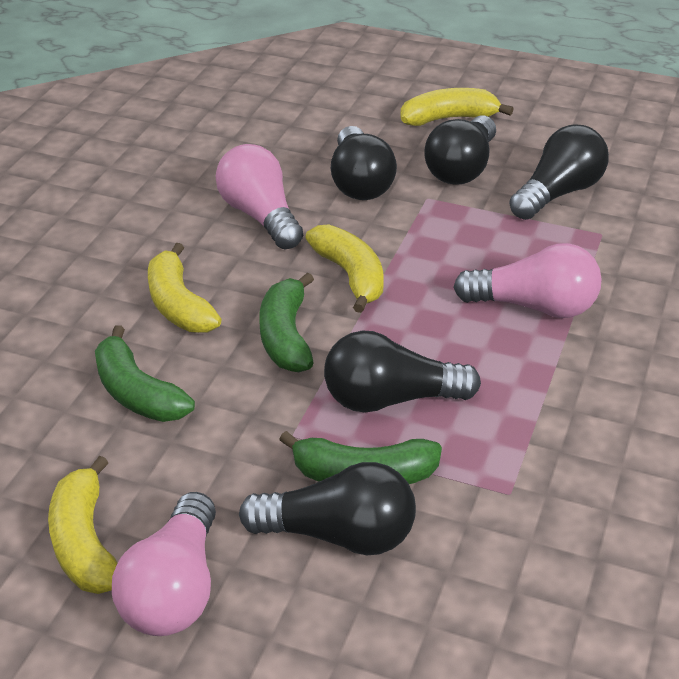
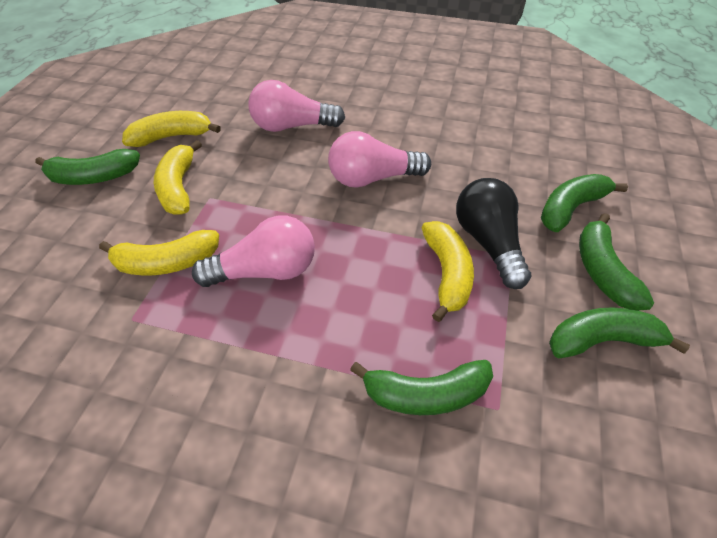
black light bulb: [239,462,416,555] [324,330,481,413] [331,126,397,200] [424,116,496,185] [509,124,609,220] = 5 -> [456,178,531,289] = 1
green banana: [95,325,195,422] [259,272,314,372] [279,431,442,484] = 3 -> [36,149,140,185] [350,360,493,415] [541,174,628,232] [549,307,690,358] [579,213,654,311] = 5

